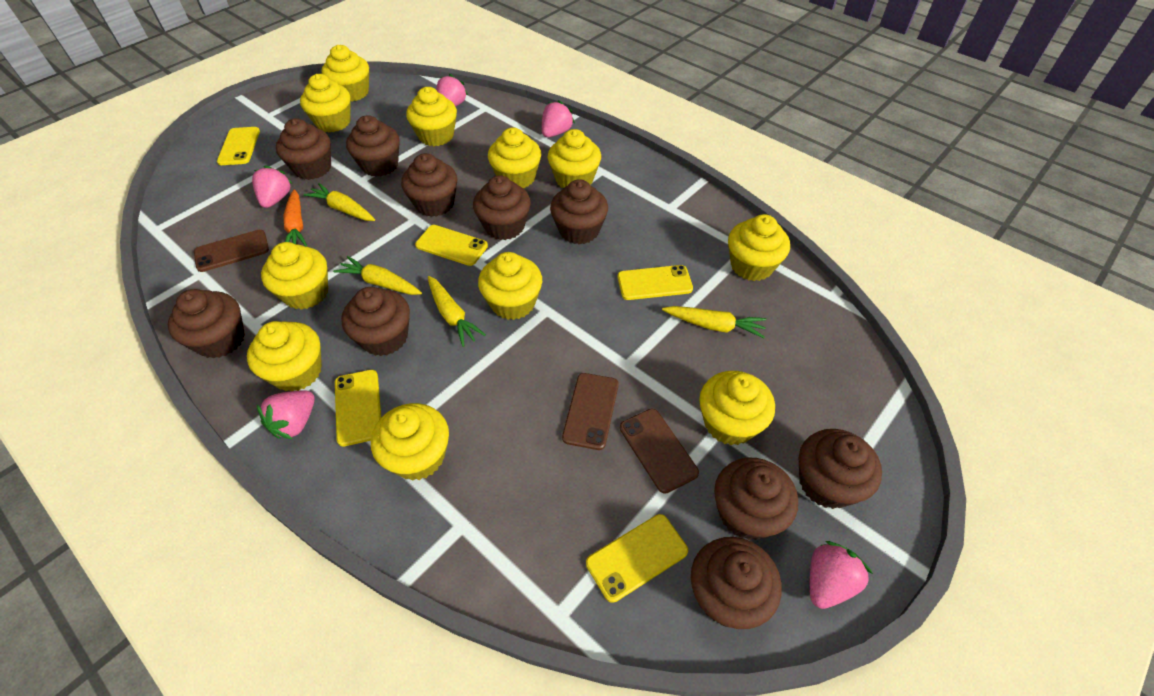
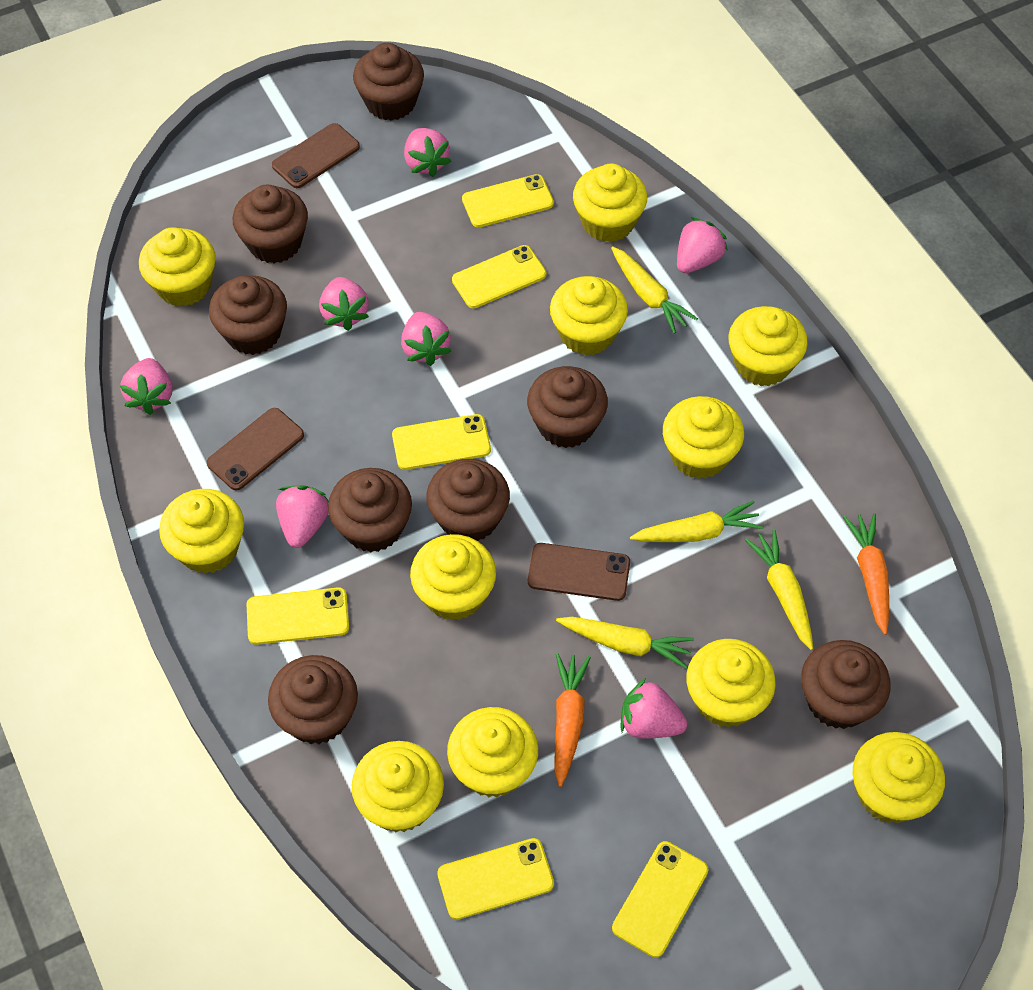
brown cupcake: [168,289,245,358] [276,118,331,180] [341,287,410,356] [346,115,400,177] [401,153,457,217] [473,175,531,240] [550,179,608,244] [691,537,782,629] [714,458,798,540] [799,429,882,509] = 10 -> [209,275,287,355] [233,185,308,263] [268,655,358,744] [328,468,412,552] [353,43,424,121] [426,459,510,541] [527,366,608,448] [801,640,891,729] = 8
orange carrot: [283,189,307,246] = 1 -> [554,653,591,787] [843,513,889,635] = 2
pink strawberry: [252,165,293,208] [257,391,315,439] [436,74,468,107] [542,100,575,137] [810,541,873,609] = 5 -> [120,358,172,415] [276,485,329,548] [319,277,369,331] [401,312,451,366] [404,128,452,177] [621,678,687,739] [677,217,728,273] = 7
yellow phone: [217,127,260,165] [335,370,381,447] [415,225,488,266] [586,514,688,603] [618,265,693,300] = 5 -> [247,587,349,645] [392,414,491,470] [437,838,554,920] [452,245,546,308] [462,174,554,228] [612,841,708,958] = 6

